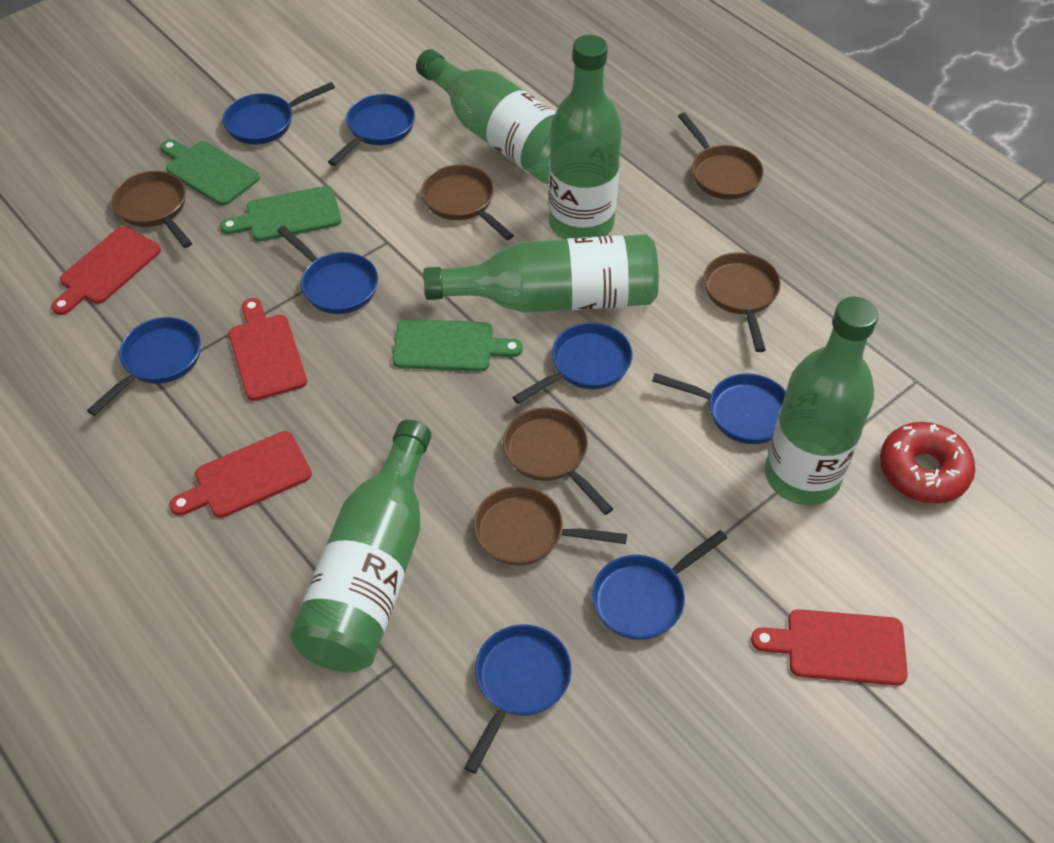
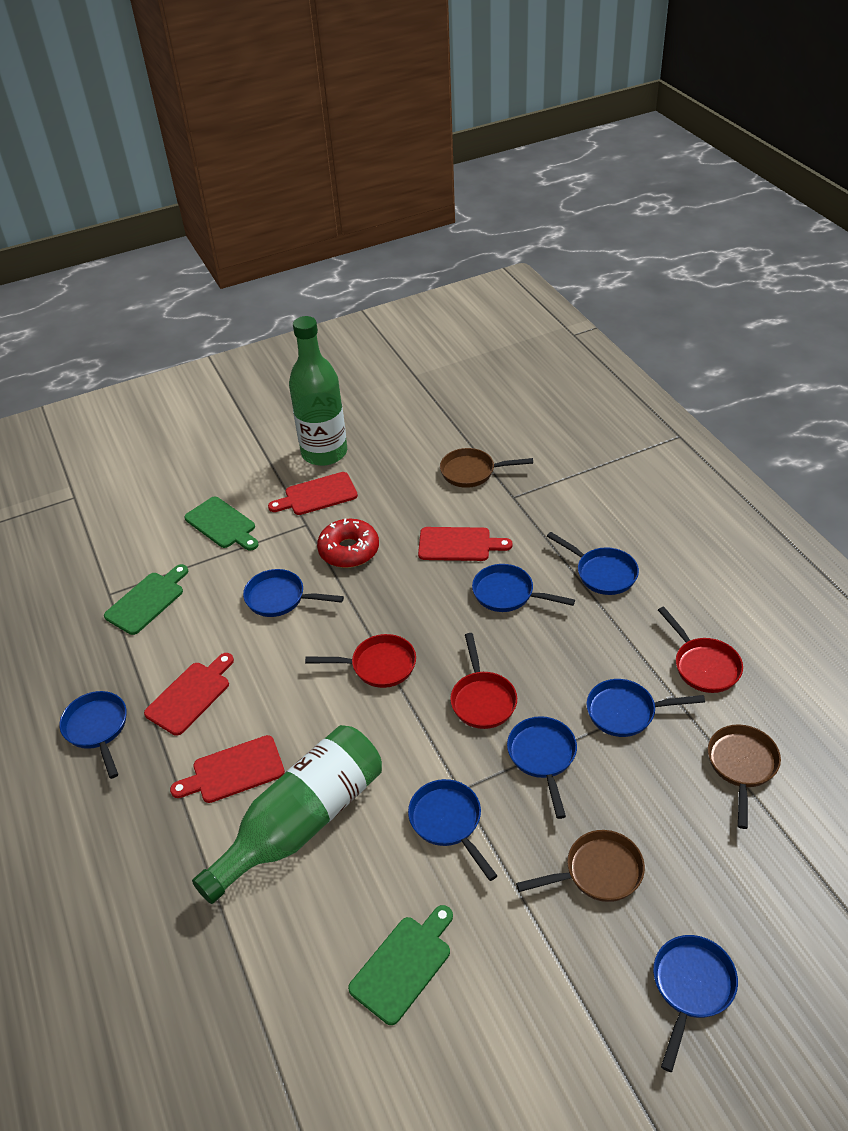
brown pan: [112,171,192,248] [422,165,514,240] [474,486,627,566] [503,408,613,515] [678,112,764,199] [703,252,781,352] = 6 -> [440,448,533,488] [516,830,645,902] [708,724,781,829] = 3
green bottle: [290,420,431,672] [416,49,556,184] [423,234,659,313] [549,35,622,239] [765,296,878,505] = 5 -> [192,725,382,904] [289,316,347,466] = 2
red pan: none = 0 -> [305,634,416,688] [450,633,517,729] [658,607,743,693] = 3

